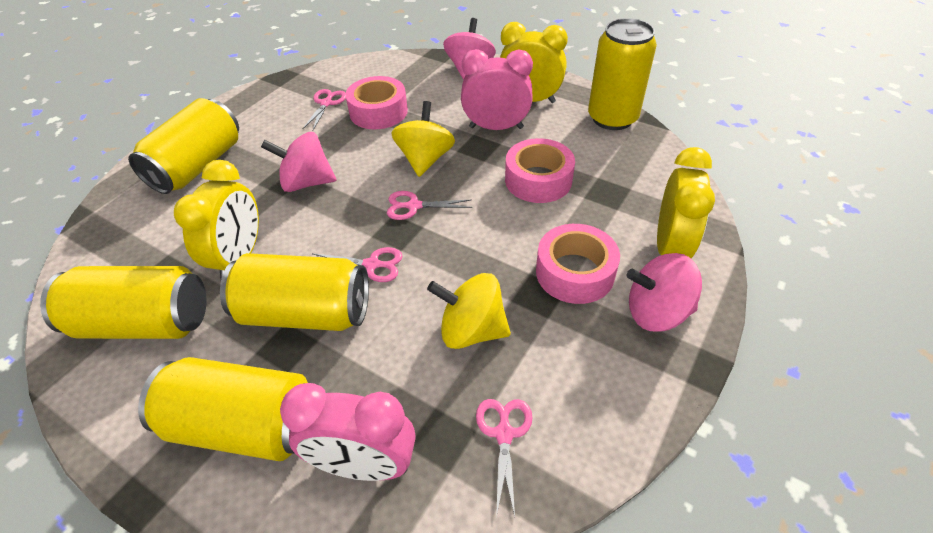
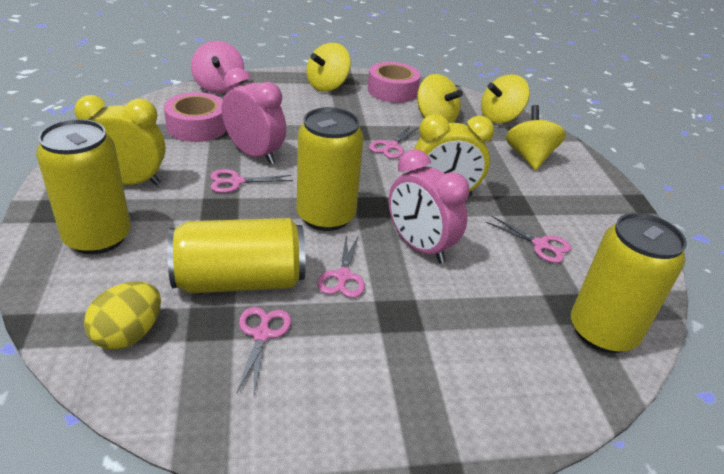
pink scissors: [303,89,346,131] [312,247,403,282] [387,191,472,220] [476,399,533,517] = 4 -> [210,169,293,193] [237,307,291,394] [317,235,365,298] [369,125,419,159] [486,215,571,263] = 5
pink spinning top: [261,132,337,192] [443,18,496,80] [627,253,702,332] = 3 -> [191,41,244,93] = 1
pink tape: [345,76,408,129] [505,138,575,203] [536,224,620,304] = 3 -> [164,92,226,142] [368,62,421,103] = 2
yellow can: [40,266,206,339] [128,98,239,194] [138,357,308,461] [220,253,369,331] [588,18,657,130] = 5 -> [36,119,131,254] [167,218,306,293] [297,107,363,231] [571,213,687,353] = 4
yellow clock: [174,160,259,279] [500,22,568,103] [657,147,715,258] = 3 -> [74,95,166,185] [413,114,494,197] = 2
yellow egg: none = 0 -> [84,281,161,350] = 1
yellow spinning top: [391,101,455,177] [427,273,511,349] = 2 -> [306,43,351,91] [417,74,463,123] [481,75,530,124] [506,105,566,170] = 4

